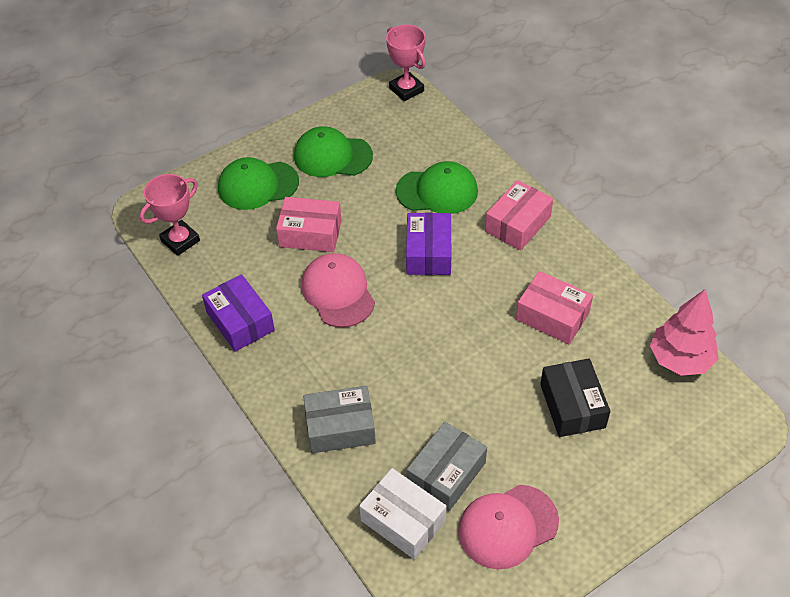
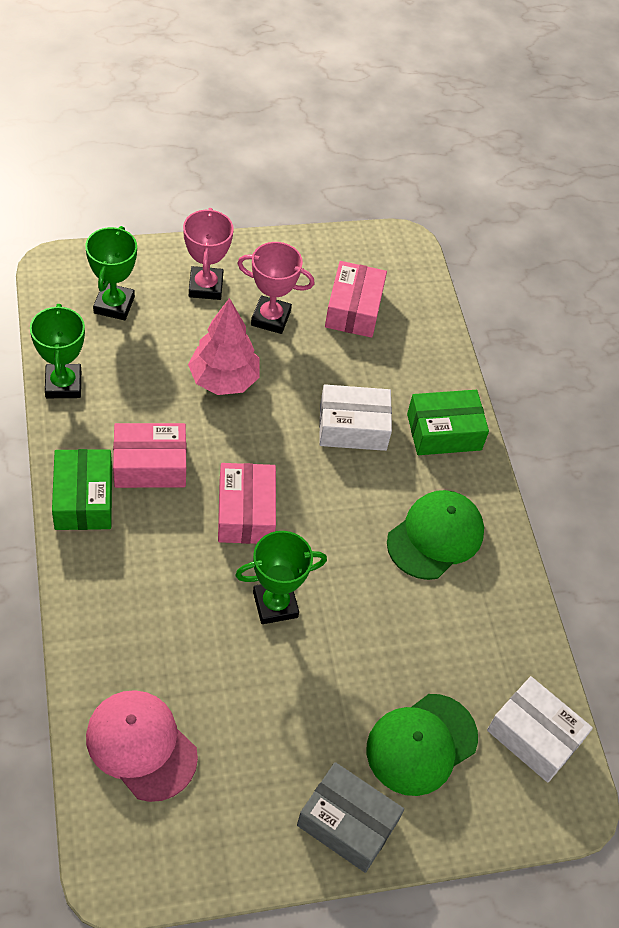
black box: [540,358,611,437] = 1 -> none = 0
green box: none = 0 -> [52,449,112,530] [407,390,489,455] = 2
green cap: [218,157,299,210] [294,126,373,177] [396,161,478,214] = 3 -> [367,694,478,796] [387,490,484,580] = 2
green trophy: none = 0 -> [30,304,85,398] [85,226,137,320] [235,531,327,624] = 3
grey box: [303,386,376,453] [407,422,487,512] = 2 -> [297,762,404,873] = 1
pink cap: [302,253,375,328] [458,485,559,570] = 2 -> [86,690,198,802] = 1
purple box: [202,274,275,352] [406,213,451,275] = 2 -> none = 0
white box: [359,468,447,559] = 1 -> [319,384,392,451] [487,676,593,783] = 2

